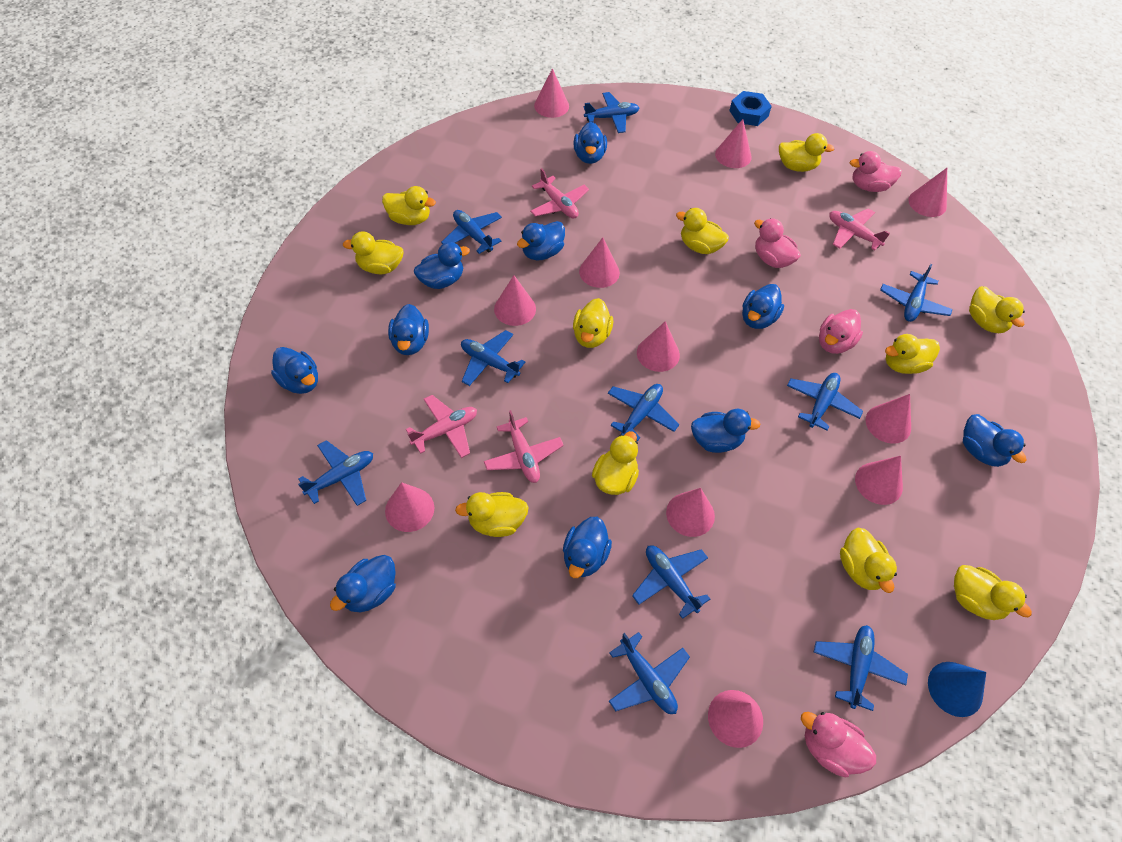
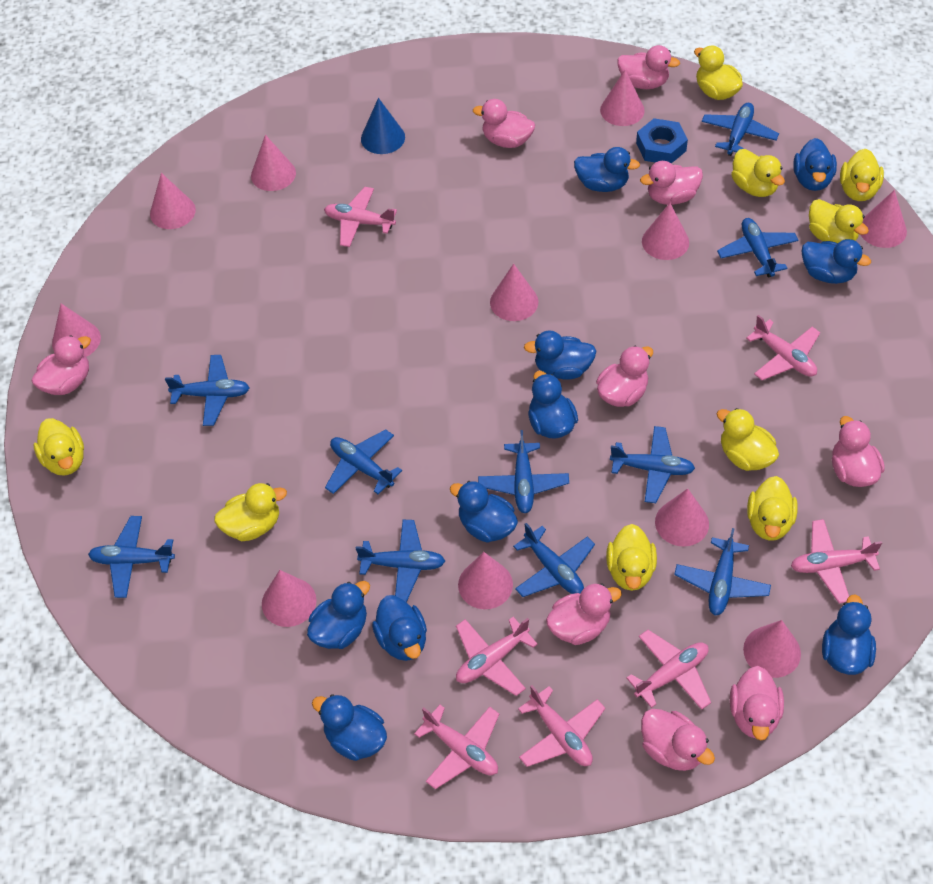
pink duck: [754,218,801,268] [801,712,876,777] [819,309,863,354] [850,151,902,192] = 4 -> [32,335,91,395] [473,99,535,148] [546,583,622,645] [596,346,653,407] [617,45,680,89] [640,161,703,205] [641,709,715,771] [730,666,784,740] [832,416,885,487] = 9
pink plane: [406,395,477,458] [484,410,564,483] [530,168,589,218] [829,208,890,250] = 4 -> [324,187,397,247] [414,705,499,789] [456,617,538,696] [518,685,605,767] [627,630,711,710] [746,315,820,380] [791,519,882,603] = 7
yellow duck: [343,231,404,274] [382,186,436,225] [455,492,529,537] [573,298,613,348] [592,431,639,495] [676,208,729,254] [779,133,834,172] [840,527,897,593] [885,334,940,374] [954,565,1032,620] [969,286,1025,333] = 11 -> [33,418,84,476] [214,483,287,541] [606,524,657,591] [694,45,743,100] [717,408,779,471] [731,149,785,197] [747,476,798,541] [809,199,869,243] [840,149,884,201] = 9

